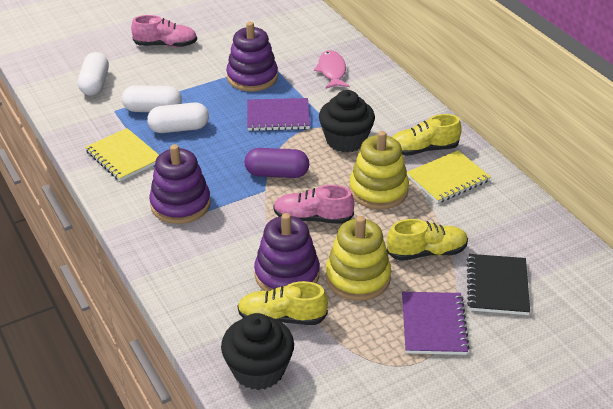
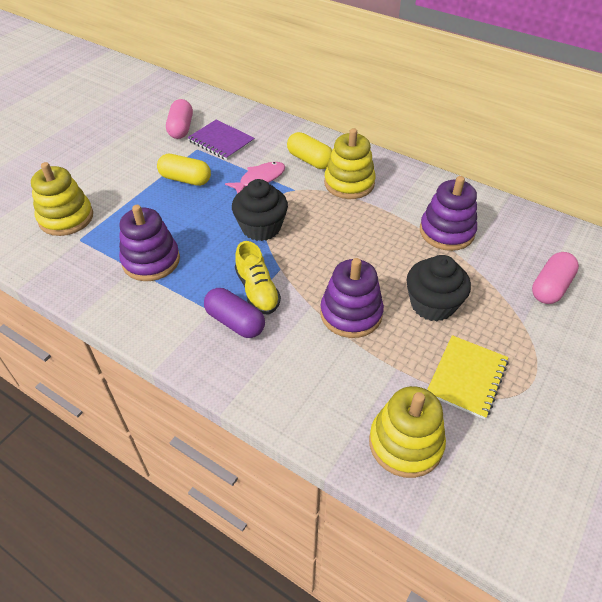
black notebook: [467,254,530,315] = 1 -> none = 0
pink capsule: none = 0 -> [166,99,193,139] [532,252,579,304] = 2
pink shoe: [131,15,197,47] [273,185,354,224] = 2 -> none = 0
purple notebook: [247,98,310,131] [402,292,470,355] = 2 -> [187,119,255,160] = 1
white capsule: [78,52,109,96] [122,85,182,112] [147,103,209,133] = 3 -> none = 0
yellow capsule: none = 0 -> [157,154,211,186] [287,132,332,169] = 2
yellow notebook: [85,128,159,181] [407,150,491,203] = 2 -> [427,335,509,419] = 1
yellow shoe: [237,281,328,325] [387,219,468,261] [392,114,462,156] = 3 -> [235,241,281,315] = 1
yellow stacking toy: [325,216,391,301] [349,131,409,209] = 2 -> [31,162,93,236] [324,128,376,199] [369,386,446,478] = 3

